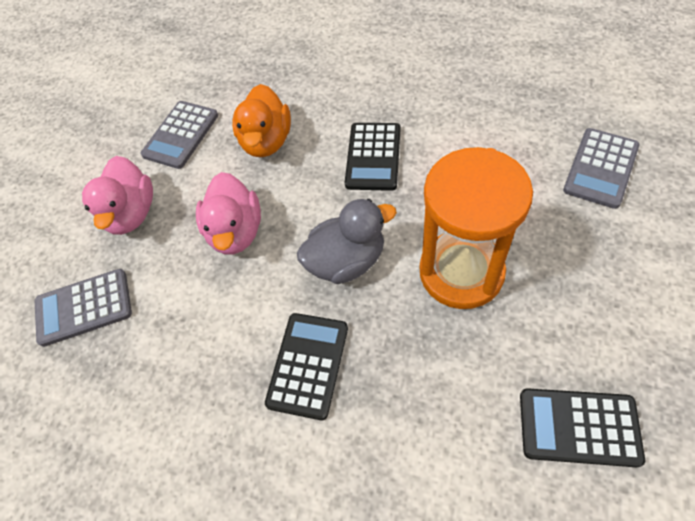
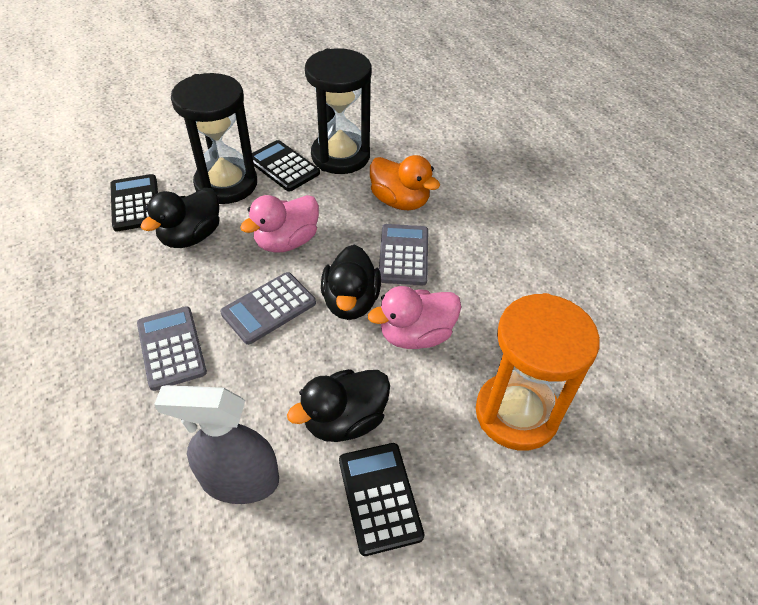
black duck: none = 0 -> [140,188,220,248] [287,369,390,442] [321,245,381,320] = 3
black hourglass: none = 0 -> [171,73,257,204] [305,48,371,174] = 2
grey duck: [297,199,397,284] = 1 -> none = 0
grey spray bottle: none = 0 -> [154,385,279,504] = 1

